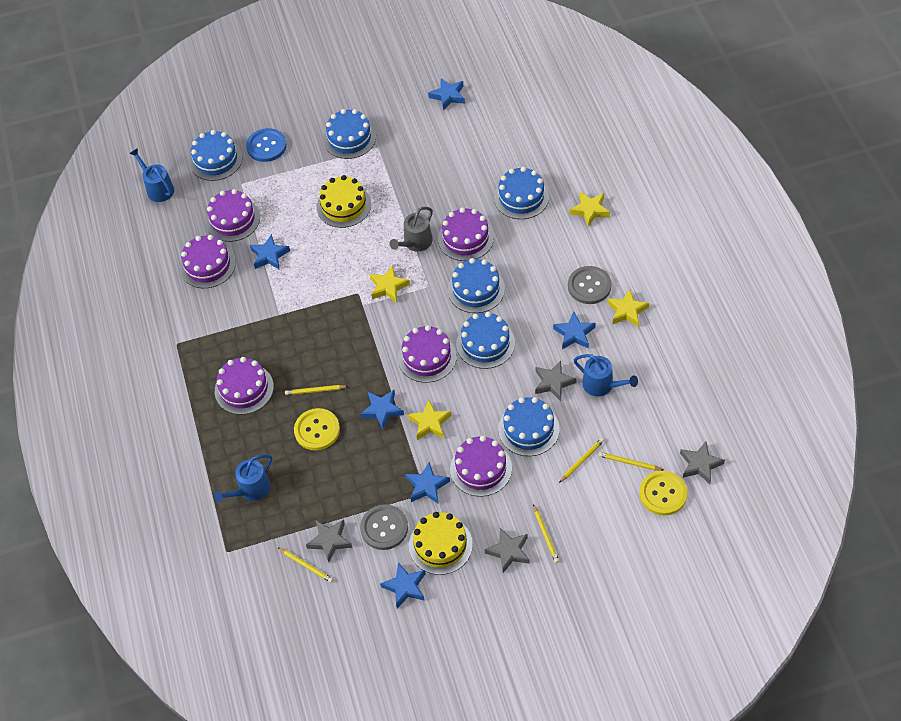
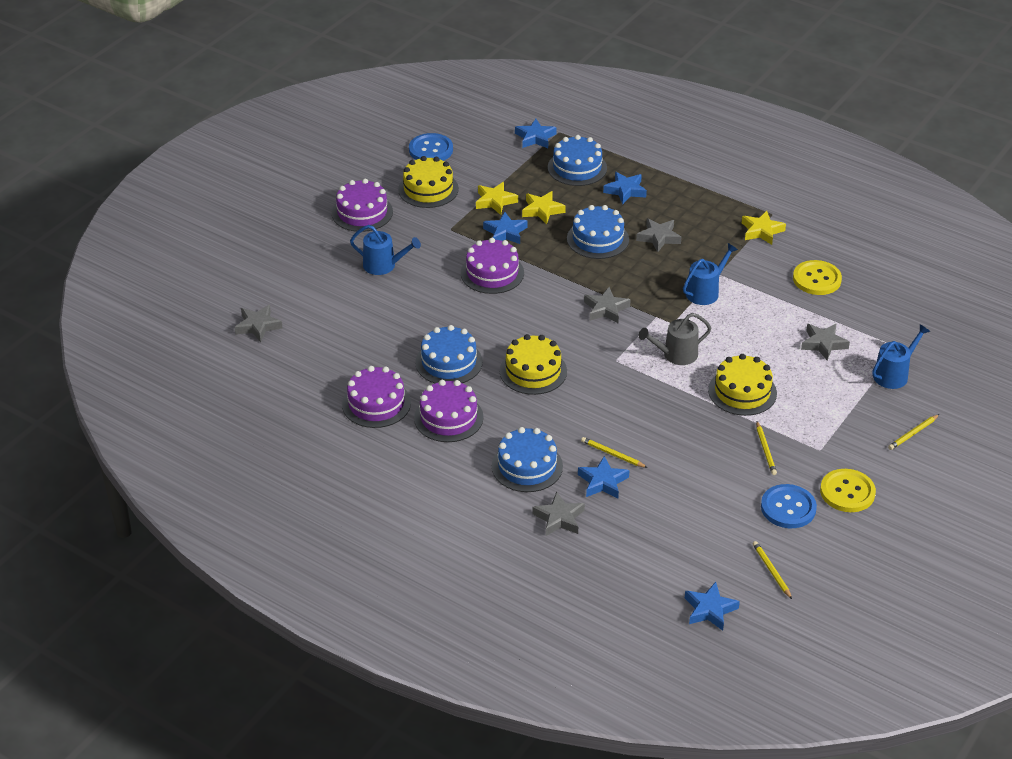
blue button: [246,128,287,162] = 1 -> [409,133,453,161] [761,484,817,528] = 2
blue cake: [189,130,242,181] [323,109,376,159] [448,258,505,313] [456,312,515,369] [494,167,549,219] [498,397,560,456] = 6 -> [415,325,483,383] [492,427,563,492] [548,135,607,186] [567,205,629,259] = 4
blue star: [250,234,290,269] [360,390,404,429] [380,562,425,608] [405,462,450,504] [428,78,465,111] [553,311,596,349] = 6 -> [483,212,528,244] [515,119,557,148] [578,456,629,498] [603,172,647,204] [685,582,740,631] = 5
grey button: [360,504,408,550] [568,266,612,304] = 2 -> none = 0
grey star: [306,520,352,562] [485,528,530,573] [535,360,577,401] [680,442,725,484] = 4 -> [234,305,282,342] [532,492,585,536] [584,287,630,323] [636,218,681,252] [801,324,850,361] = 5
purple cake: [180,235,236,288] [205,189,260,242] [215,357,274,415] [398,325,457,383] [438,207,494,261] [450,436,512,497] = 6 -> [332,179,393,232] [342,366,411,428] [414,380,484,442] [461,238,524,294] = 4
yellow cake: [317,175,371,228] [409,512,473,575] = 2 -> [398,156,459,208] [500,334,567,395] [708,354,777,416] = 3
yellow pencil: [277,547,333,583] [285,385,348,395] [533,504,559,563] [559,438,604,483] [599,452,663,470] = 5 -> [581,437,648,468] [752,541,792,599] [756,422,777,475] [888,414,939,450] = 4
yellow star: [370,266,410,303] [408,400,451,440] [570,192,610,227] [607,289,649,327] = 4 -> [476,182,518,215] [522,191,566,224] [742,211,786,245] = 3

